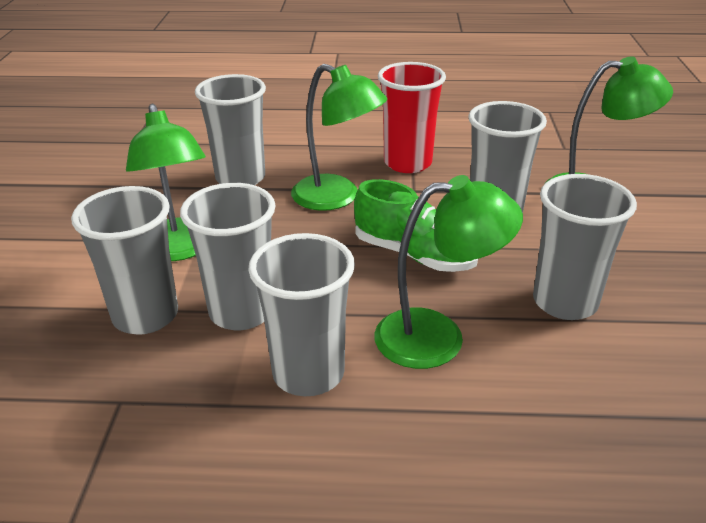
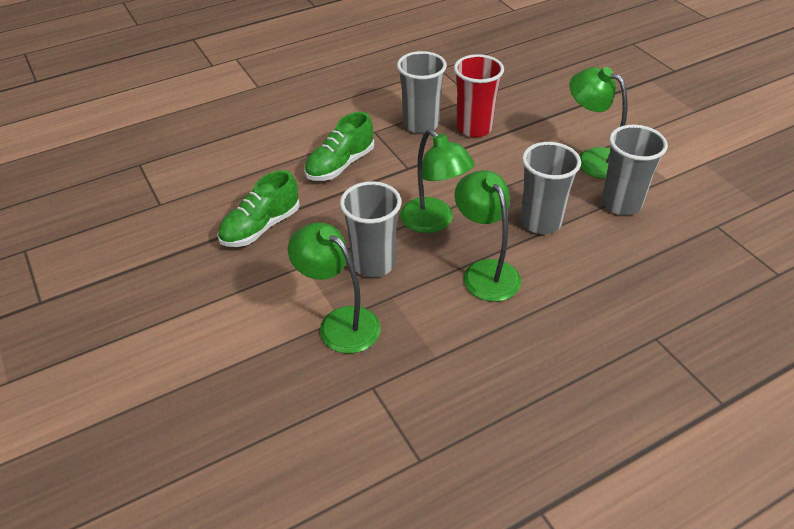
green shoe: [354,179,478,272] = 1 -> [217,170,300,247] [304,112,374,181] = 2
grey cup: [71,186,178,335] [180,183,276,330] [195,74,266,185] [248,233,355,396] [468,101,547,213] [533,174,637,320] = 6 -> [340,181,401,277] [397,51,447,134] [520,142,581,234] [602,125,668,215] = 4

